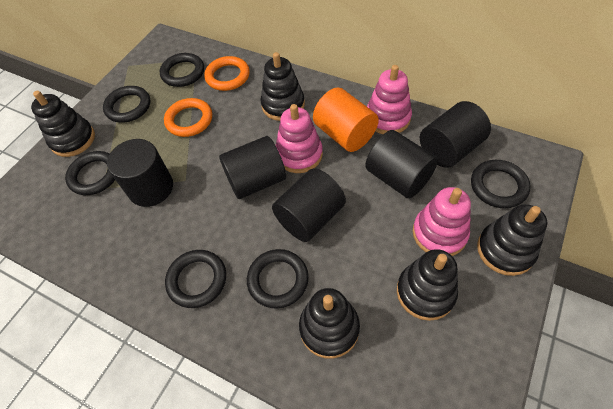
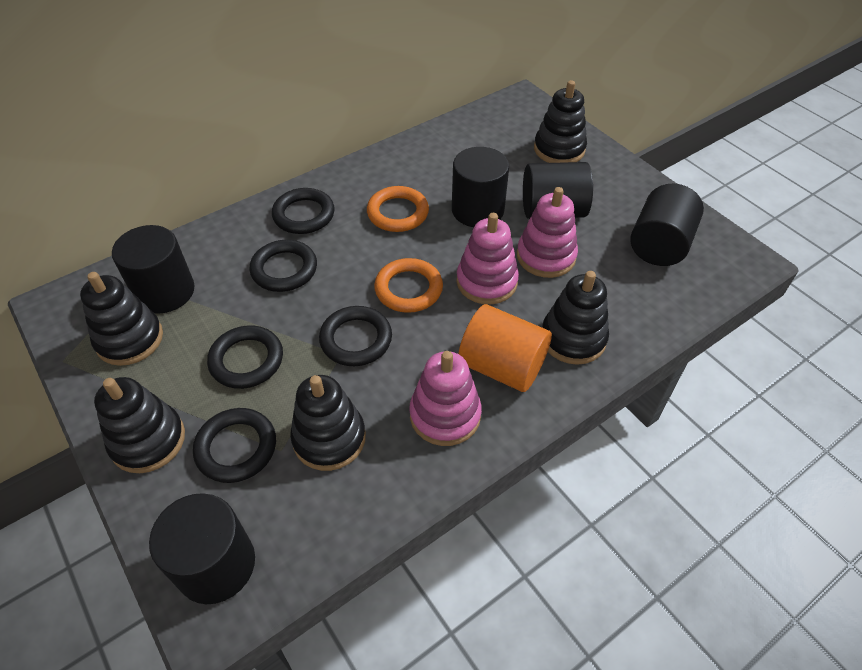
black ring: [65,151,115,195] [103,86,150,123] [160,53,204,87] [165,250,226,308] [247,249,309,309] [471,160,530,208] = 6 -> [193,408,276,483] [207,325,283,389] [249,240,317,292] [272,188,335,234] [319,306,392,366] = 5

